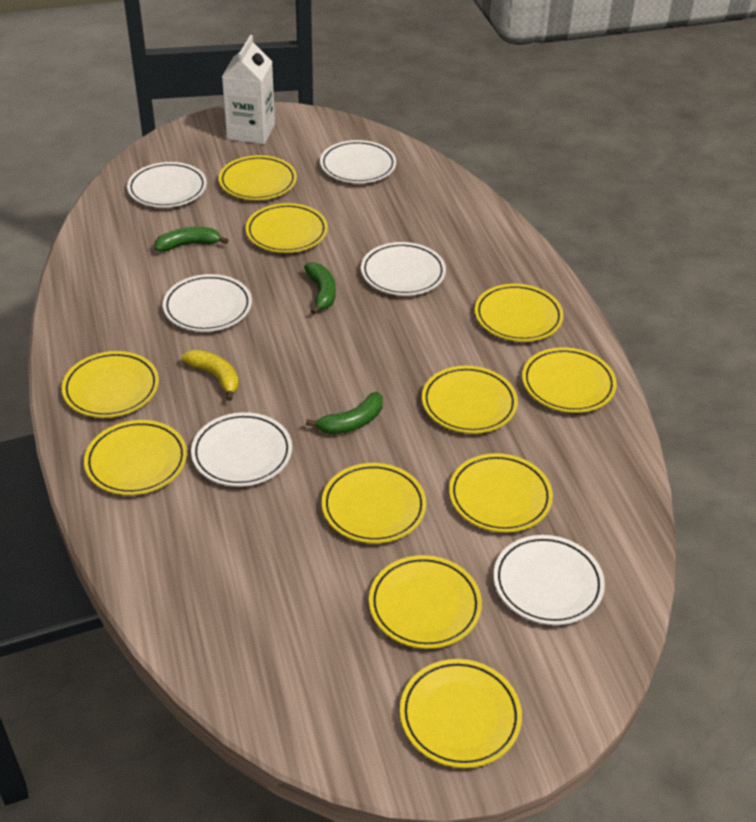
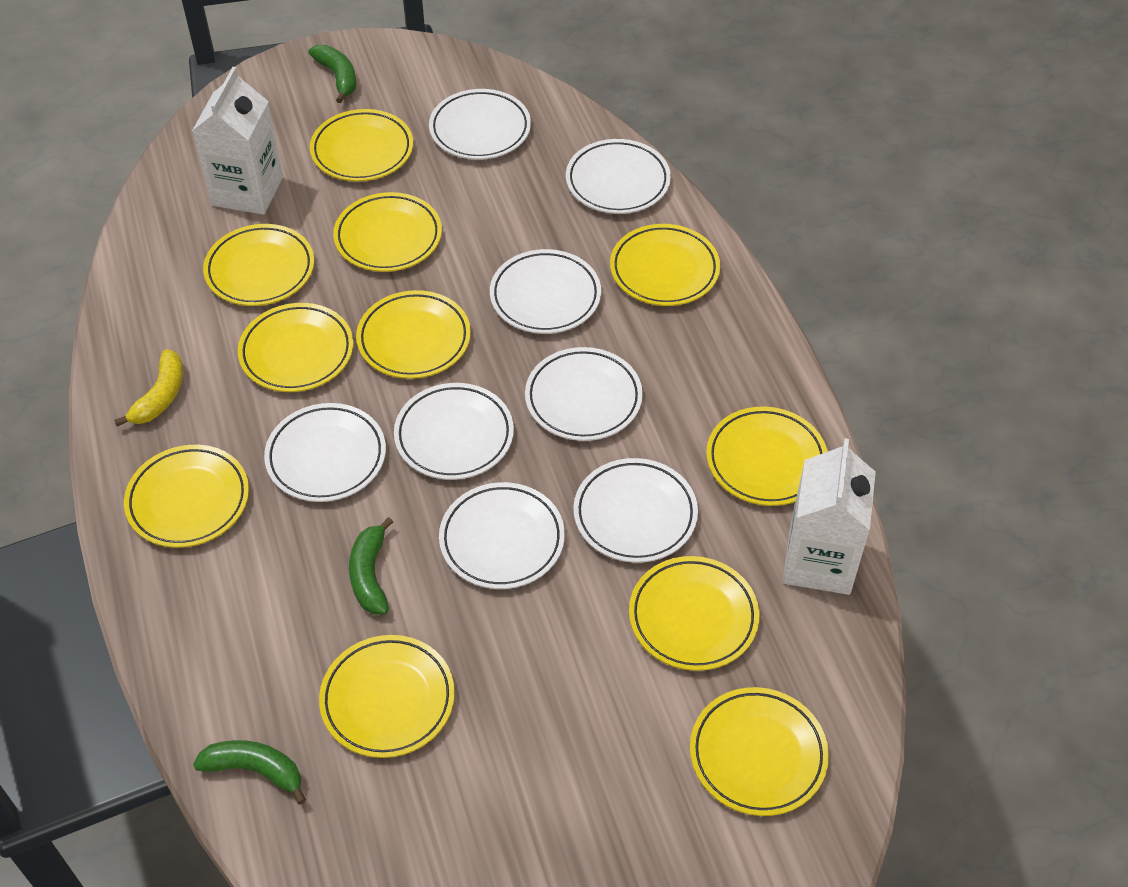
white carton: [222,35,275,144] = 1 -> [192,67,283,215] [783,438,876,595] = 2
white plate: [127,162,207,208] [163,274,252,332] [191,412,292,487] [320,140,396,183] [361,242,446,296] [493,535,605,625] = 6 -> [264,403,386,502] [394,383,514,480] [429,89,531,160] [439,482,565,589] [490,249,601,334] [525,347,643,441] [566,139,671,214] [574,458,698,563] = 8

